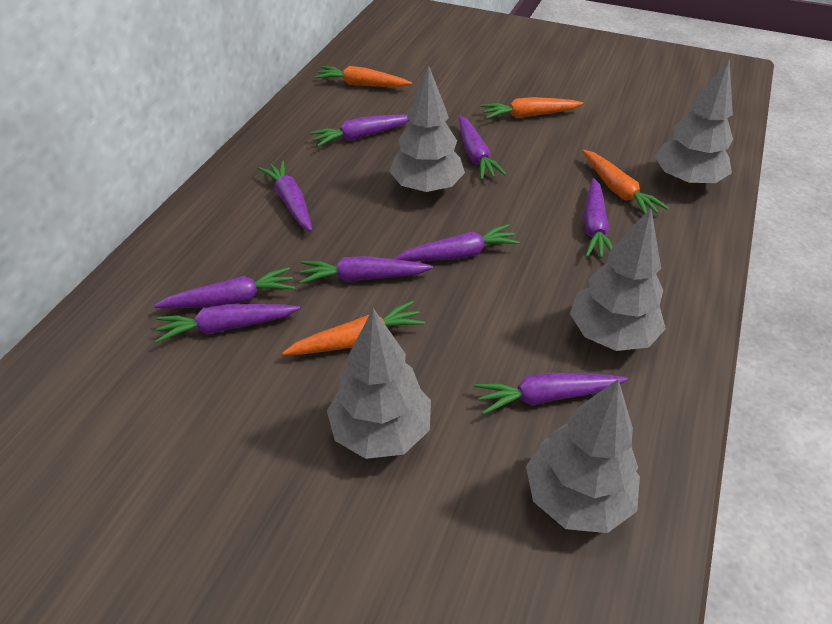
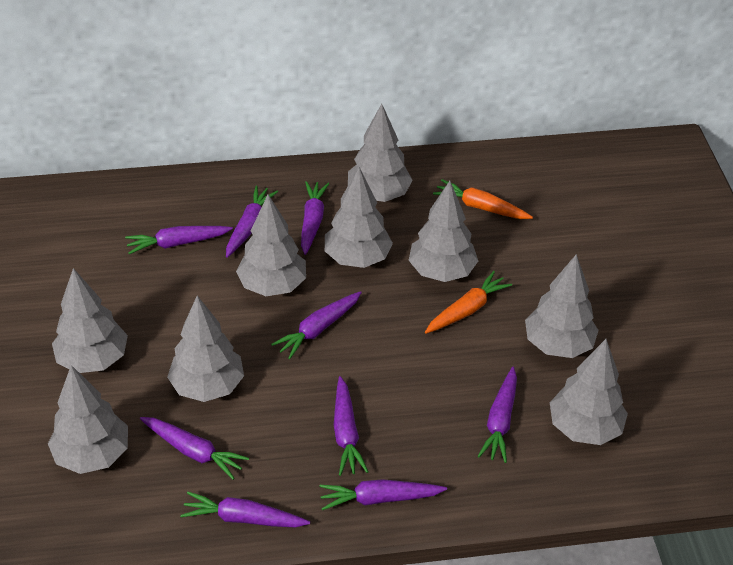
grey tree: [327,308,431,459] [389,65,465,194] [526,379,640,533] [570,208,666,351] [655,59,733,187] = 5 -> [48,365,128,474] [52,268,128,373] [167,296,244,402] [236,194,306,296] [325,167,393,268] [348,104,413,202] [408,181,478,282] [525,254,599,358] [550,339,628,445] = 9
orange carrot: [282,301,425,355] [315,66,412,87] [481,97,583,119] [583,150,669,214] = 4 -> [425,271,512,334] [433,179,533,219] = 2

